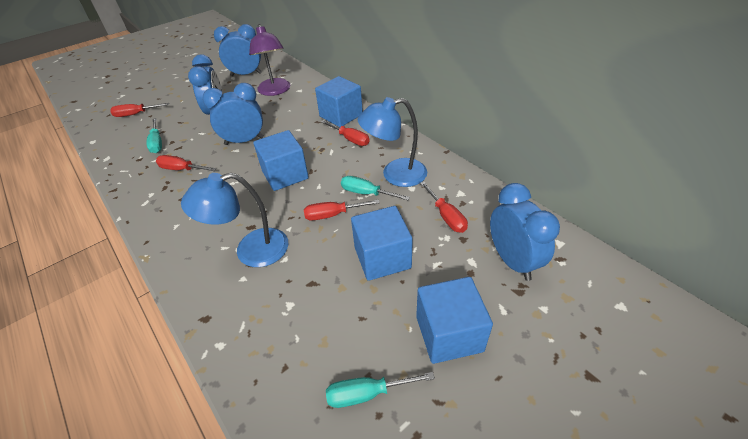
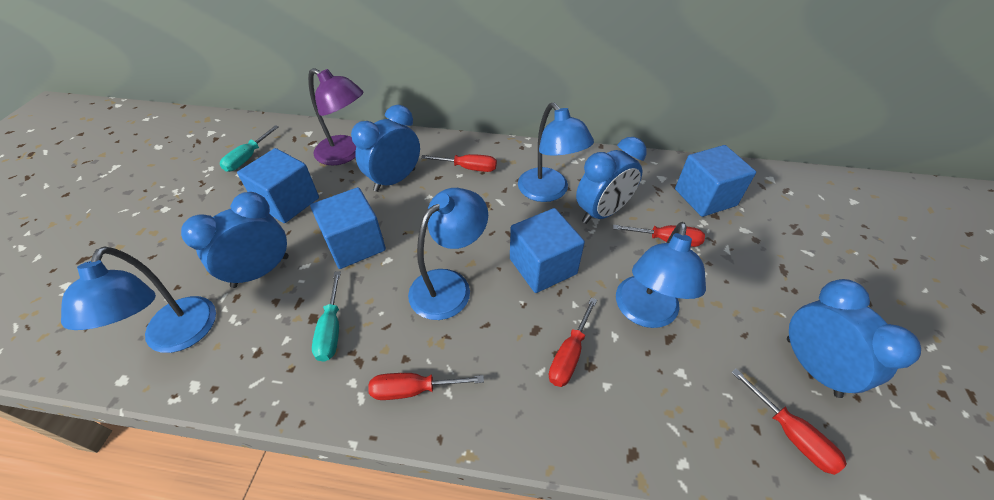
blue lamp: [181,173,289,267] [358,97,427,187] = 2 -> [61,246,216,353] [408,188,488,320] [518,102,594,202] [616,222,706,328] = 4
turquoise screwdriver: [146,118,162,153] [326,372,435,408] [341,176,410,200] = 3 -> [220,125,279,172] [312,271,341,362] = 2

